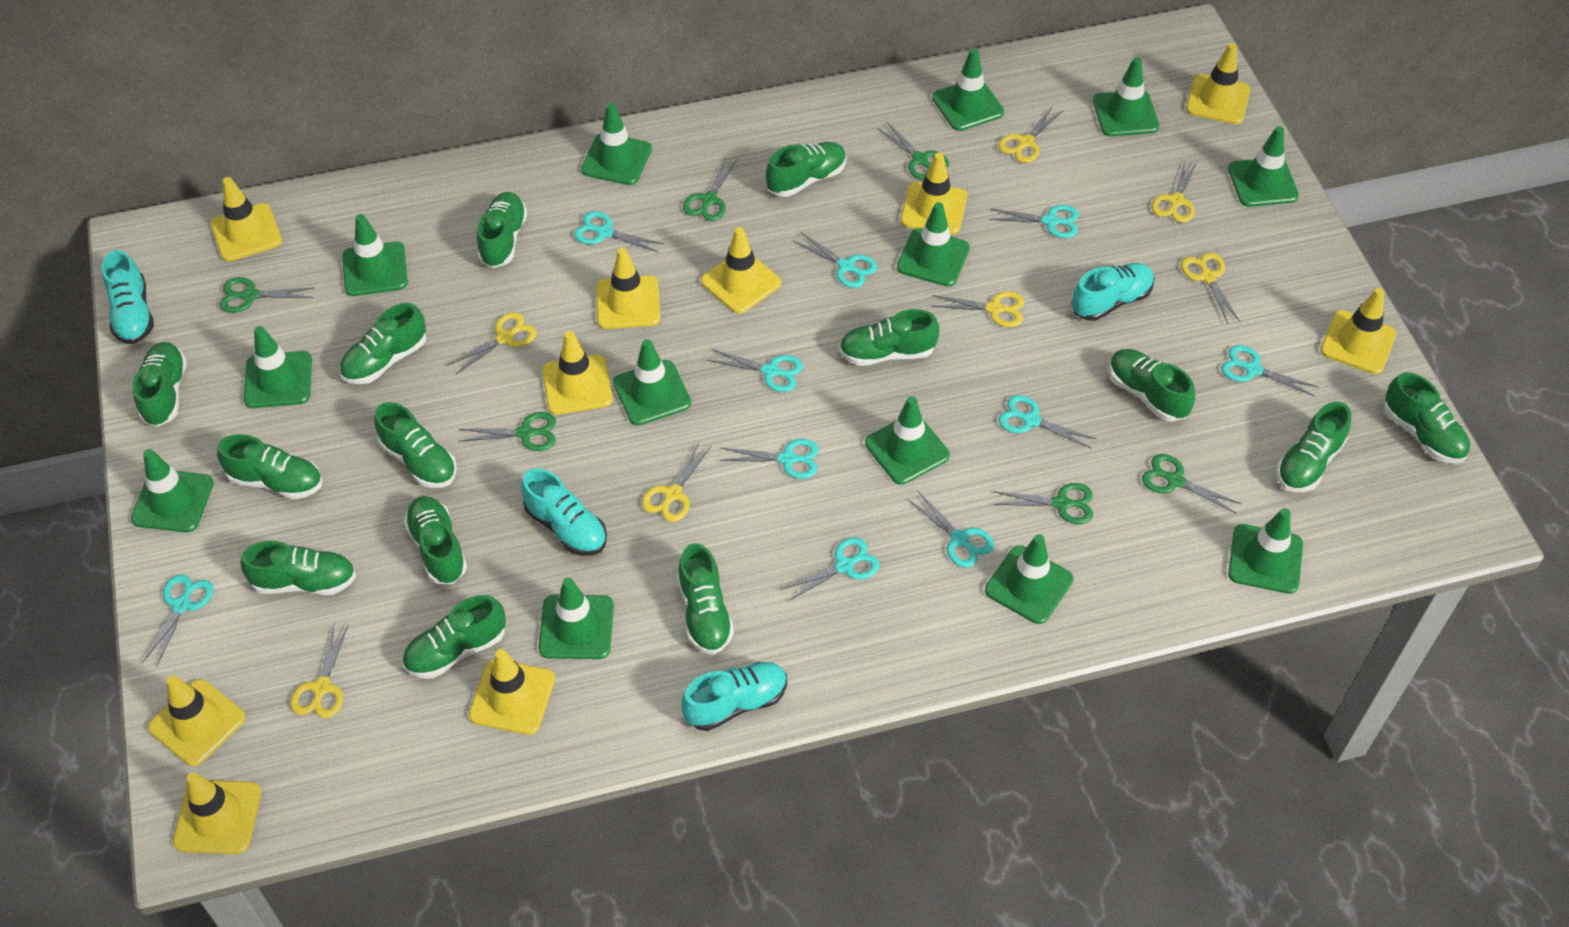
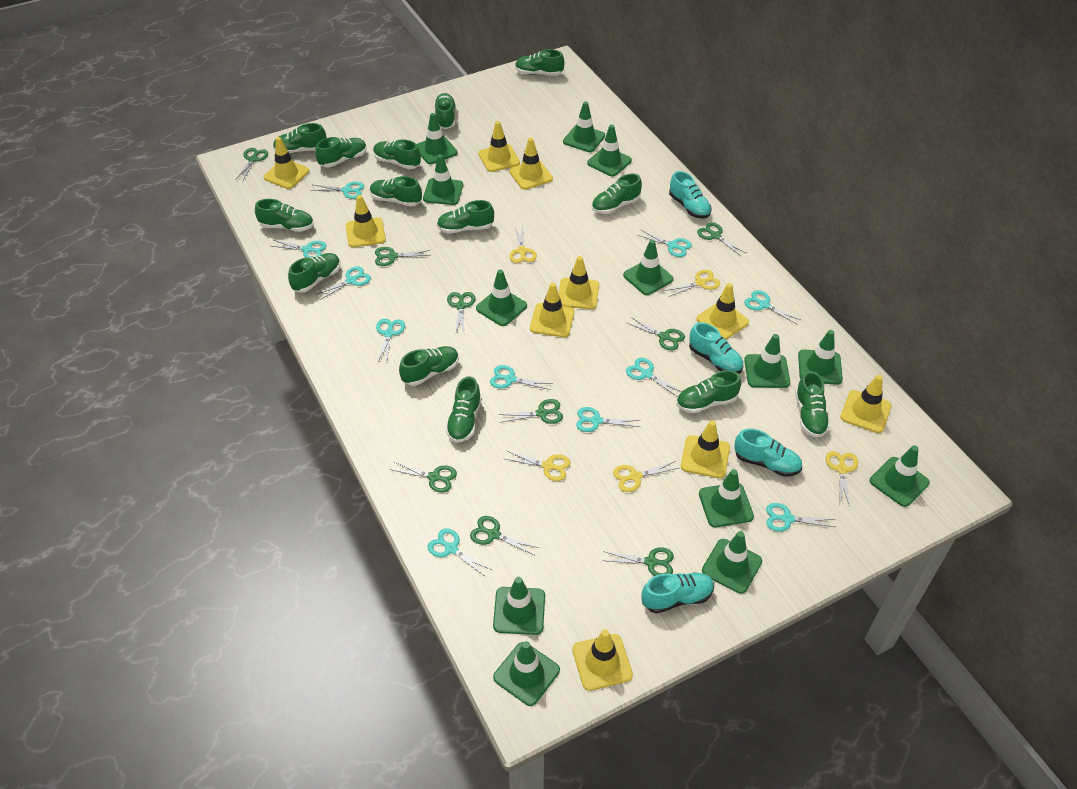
green scissors: [220,277,313,313] [458,412,556,451] [683,157,738,221] [877,122,949,180] [993,483,1093,524] [1142,454,1242,514] = 6 -> [235,148,268,180] [375,247,430,266] [390,461,457,493] [447,292,475,332] [470,516,539,555] [498,399,563,424] [603,547,674,576] [627,317,685,351] [697,222,746,256] = 9
turquoise scissors: [142,574,213,668] [574,211,664,253] [707,349,803,392] [720,439,819,479] [780,537,880,601] [793,232,877,288] [907,491,994,568] [989,205,1079,238] [999,395,1096,448] [1221,345,1318,396] = 10 -> [272,240,326,258] [310,182,364,199] [315,266,371,300] [376,319,405,363] [428,528,492,577] [490,365,553,390] [576,407,640,432] [626,358,682,397] [638,229,692,257] [744,290,801,325] [766,503,835,532] = 11
yellow scissors: [291,624,349,718] [448,312,537,374] [642,442,712,522] [931,292,1025,327] [998,106,1063,163] [1152,161,1198,223] [1181,252,1240,324] = 7 -> [506,451,570,481] [510,225,537,263] [613,461,678,492] [664,270,720,297] [826,451,858,507] = 5

